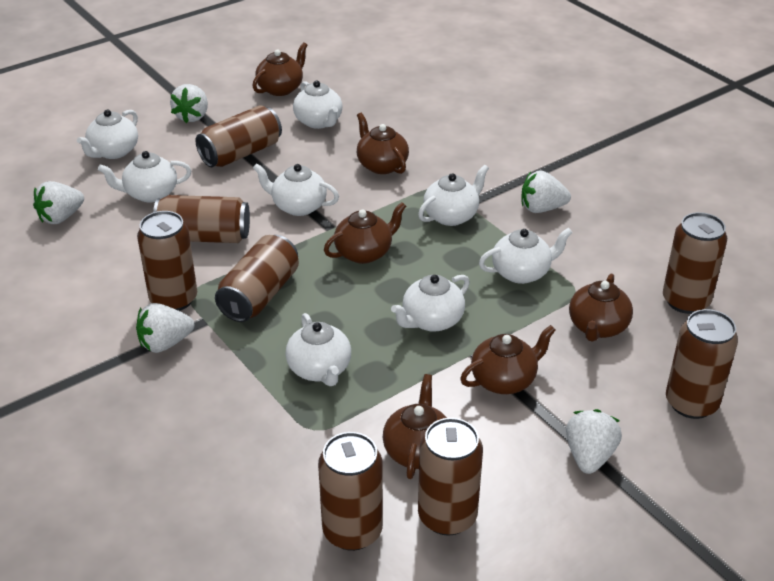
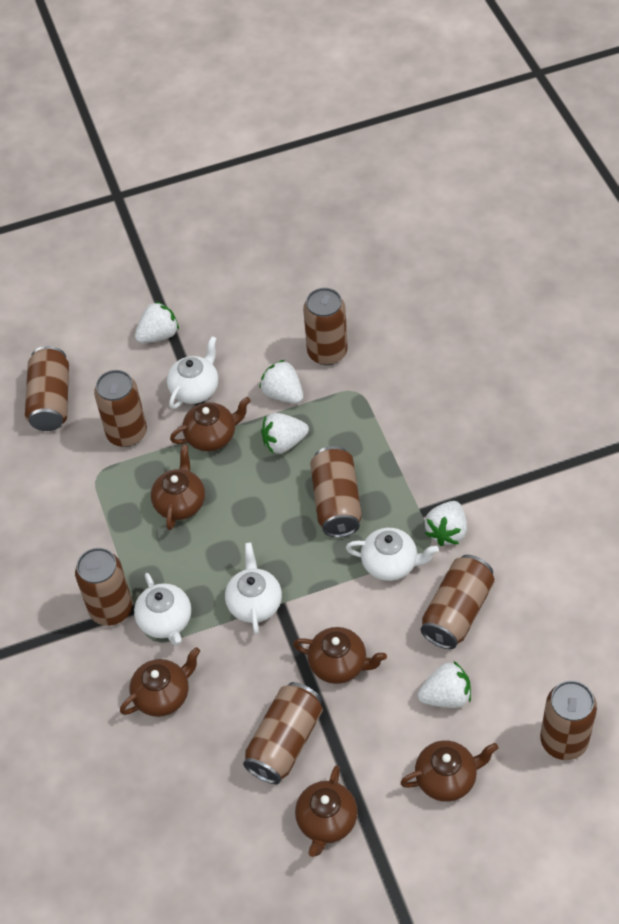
white teapot: [77,110,138,159] [98,151,191,202] [253,163,339,216] [286,313,351,386] [293,81,343,129] [391,275,470,332] [418,165,489,226] [479,228,573,284] = 8 -> [134,573,191,646] [167,336,218,409] [225,543,282,634] [346,528,439,581] = 4

